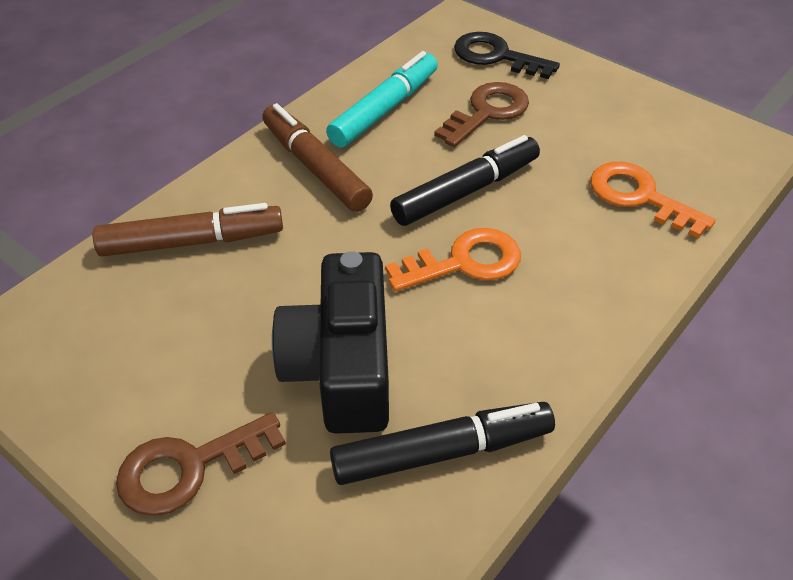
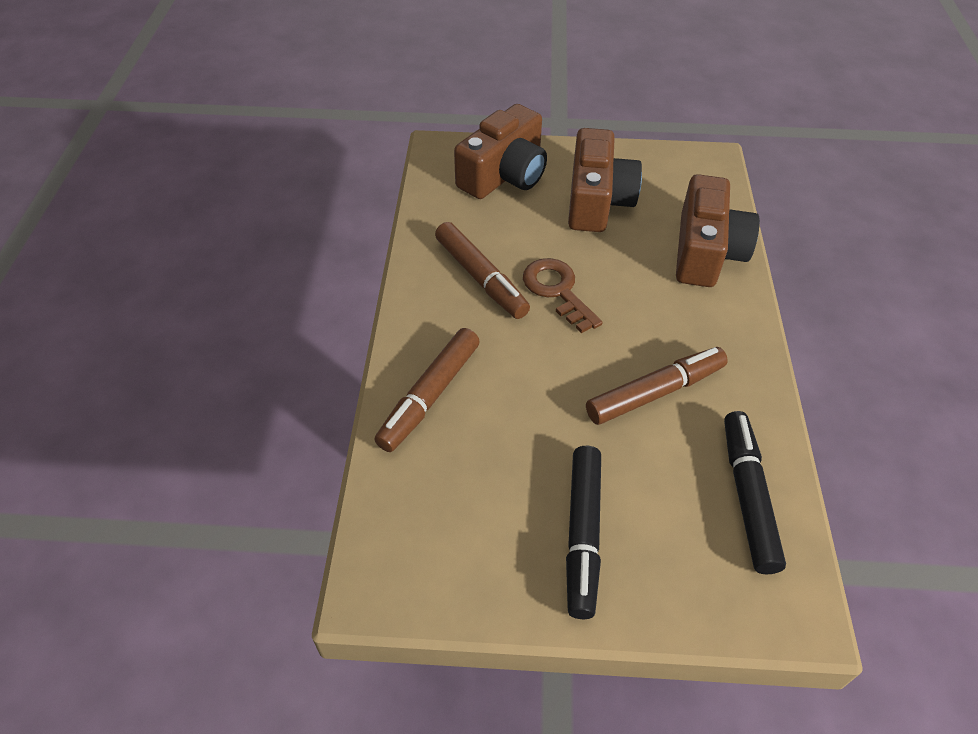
black camera: [272,251,389,434] = 1 -> none = 0
black key: [454,32,560,79] = 1 -> none = 0
brown camera: none = 0 -> [454,104,547,199] [568,128,642,232] [676,174,760,287] = 3
brown key: [116,412,286,516] [434,82,529,147] = 2 -> [523,258,603,333] = 1
brown marker: [93,203,283,257] [262,103,373,212] = 2 -> [374,328,480,452] [435,222,530,319] [586,347,728,425] = 3
orange key: [385,228,521,292] [591,162,716,238] = 2 -> none = 0
turquoise marker: [326,51,438,148] = 1 -> none = 0

